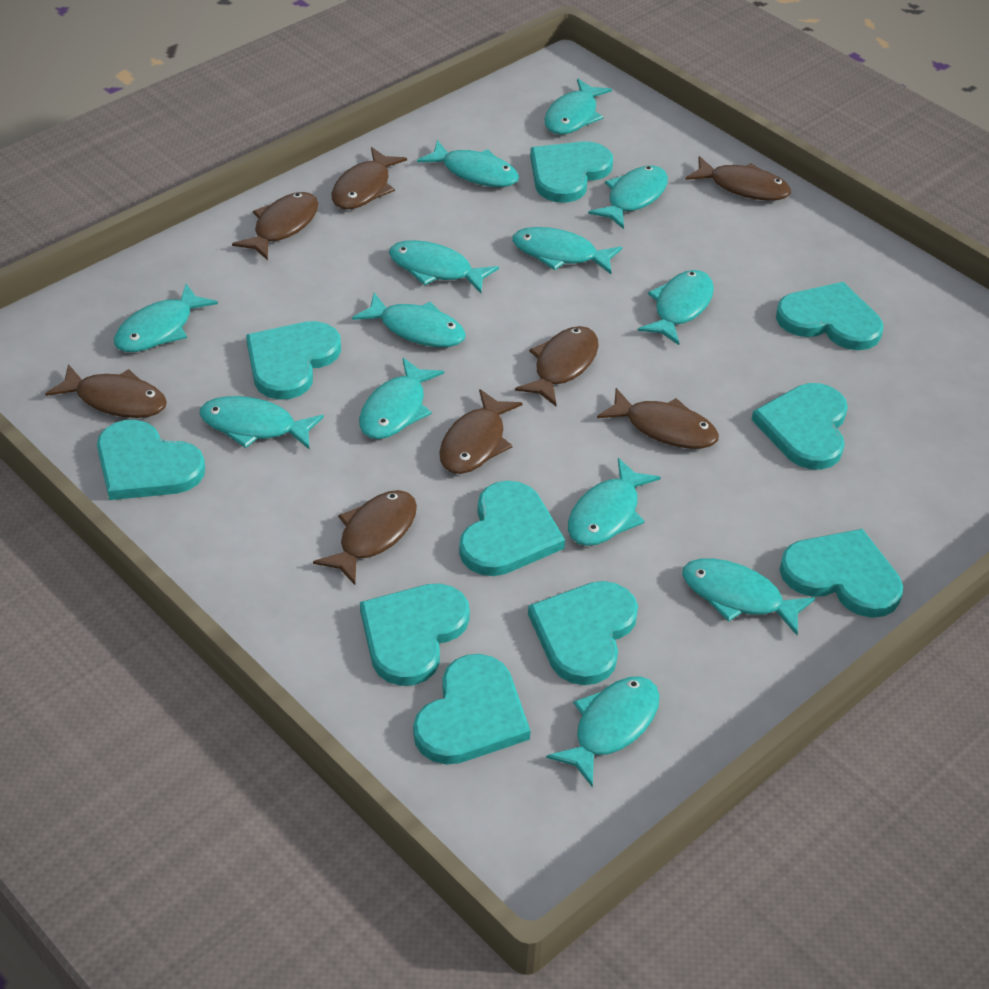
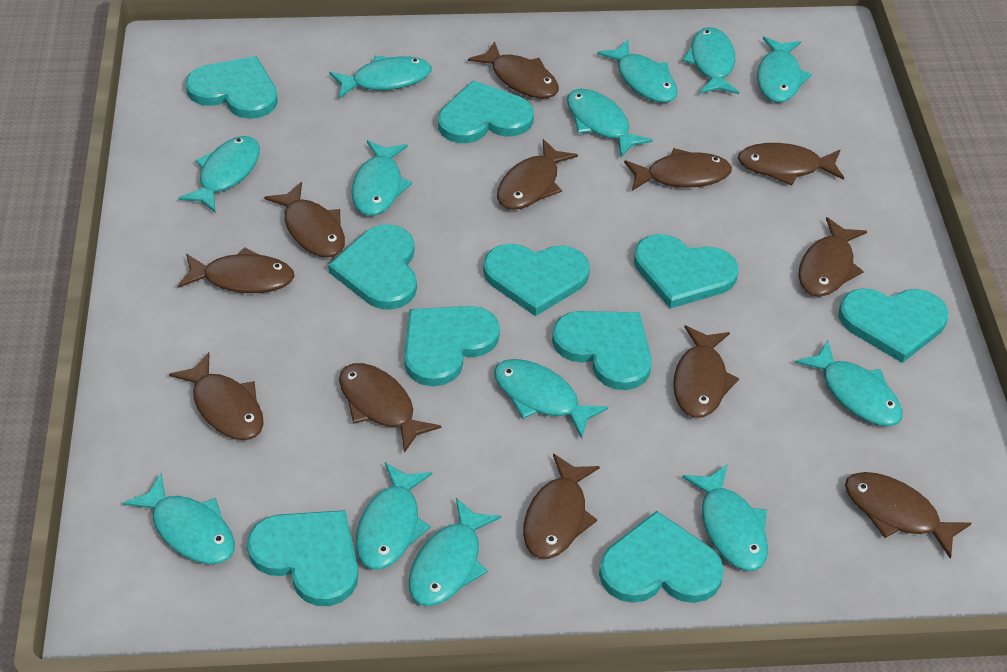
brown fish: [45,364,167,418] [232,192,318,260] [313,490,417,585] [332,147,407,210] [439,389,522,474] [515,326,598,406] [597,388,719,449] [685,156,791,201] = 8 -> [169,352,264,440] [178,247,295,293] [264,182,345,258] [339,363,441,453] [468,41,559,99] [497,139,578,210] [523,453,600,559] [624,148,732,191] [673,325,739,418] [738,143,844,186] [799,217,867,297] [845,472,972,559] = 12

